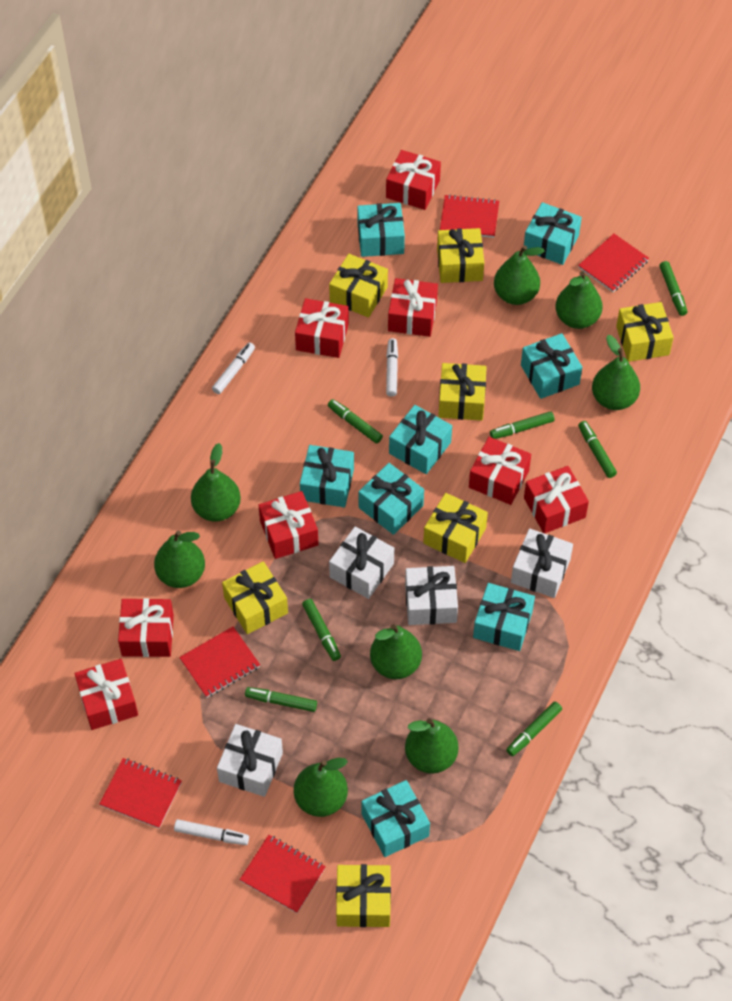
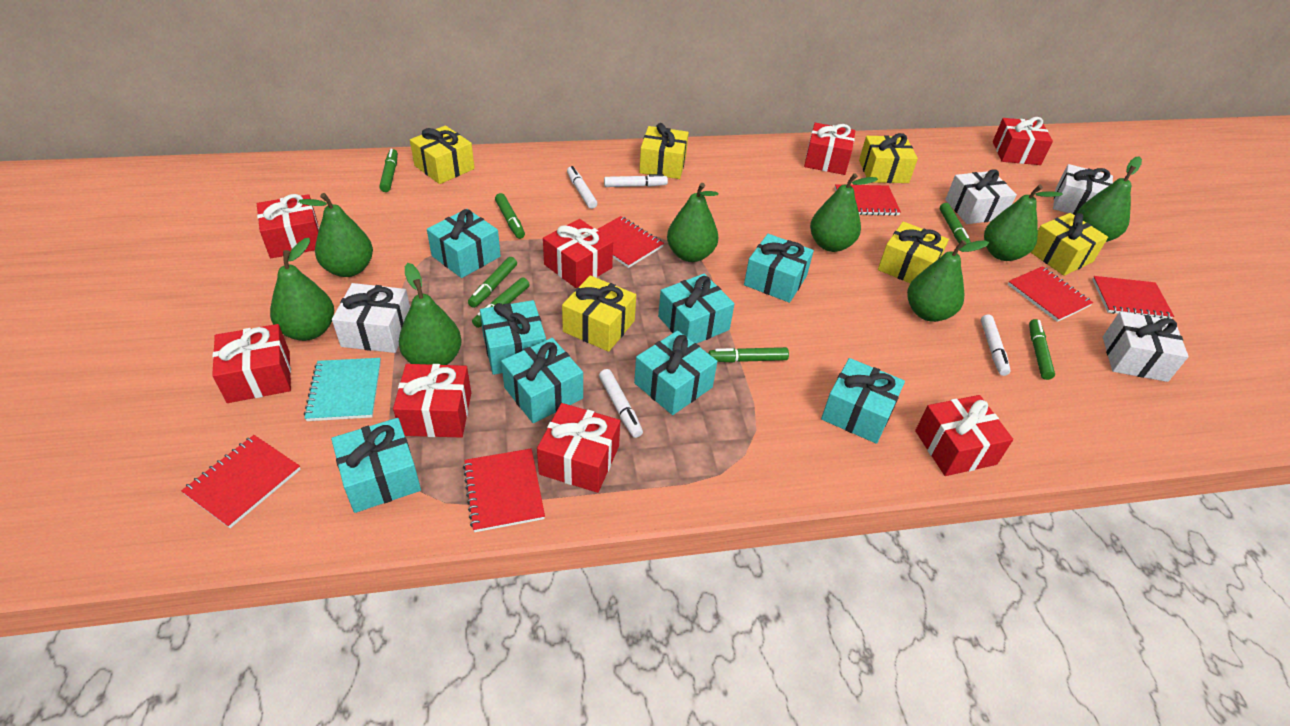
red notebook: [99,758,182,829] [179,627,260,698] [240,835,326,913] [440,194,499,238] [578,234,649,292] = 5 -> [181,435,301,528] [463,448,545,532] [597,216,664,268] [835,184,901,216] [1008,266,1093,322] [1092,276,1174,319] = 6
turquoise notebook: none = 0 -> [304,358,381,421] = 1
white marker: [174,819,249,845] [212,342,255,394] [386,338,398,397] = 3 -> [567,166,597,209] [599,369,643,438] [604,174,668,187] [981,315,1011,376] = 4
yellow gift: [222,561,288,634] [329,254,388,318] [336,864,391,927] [423,493,488,563] [437,228,484,283] [438,363,487,421] [616,302,674,362] = 7 -> [410,125,475,184] [562,275,636,352] [639,123,689,179] [859,133,918,183] [878,222,949,283] [1030,213,1108,276] = 6

